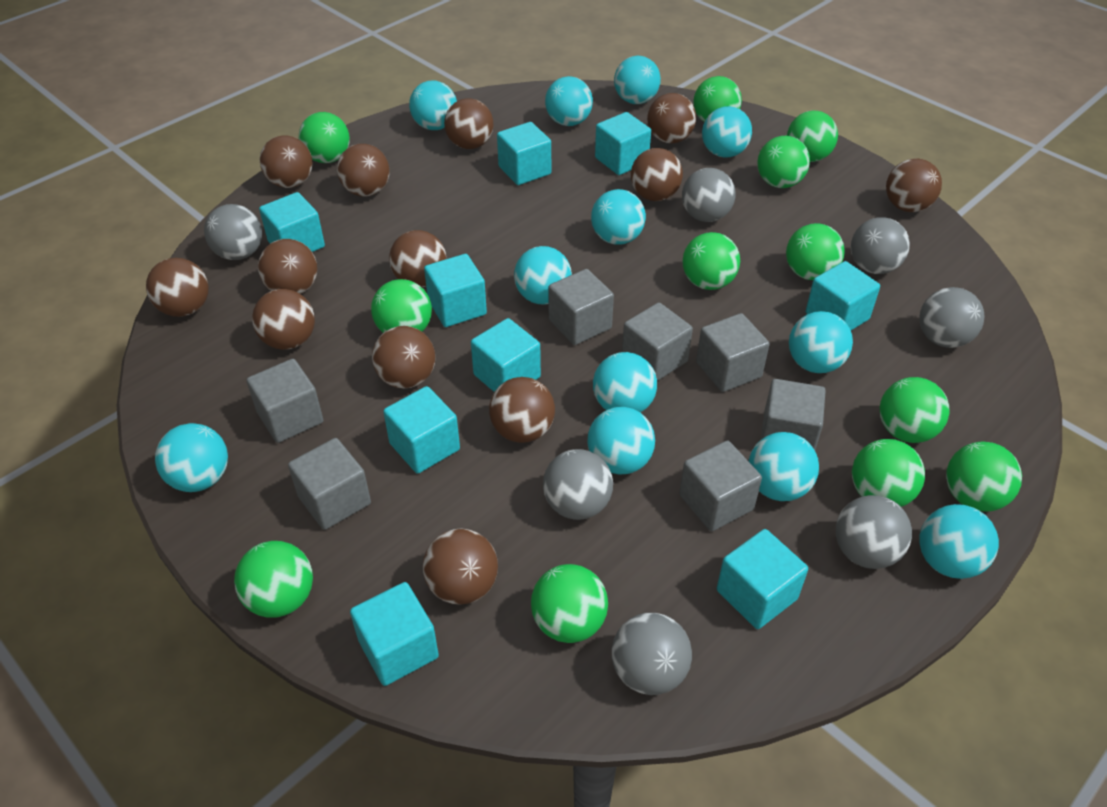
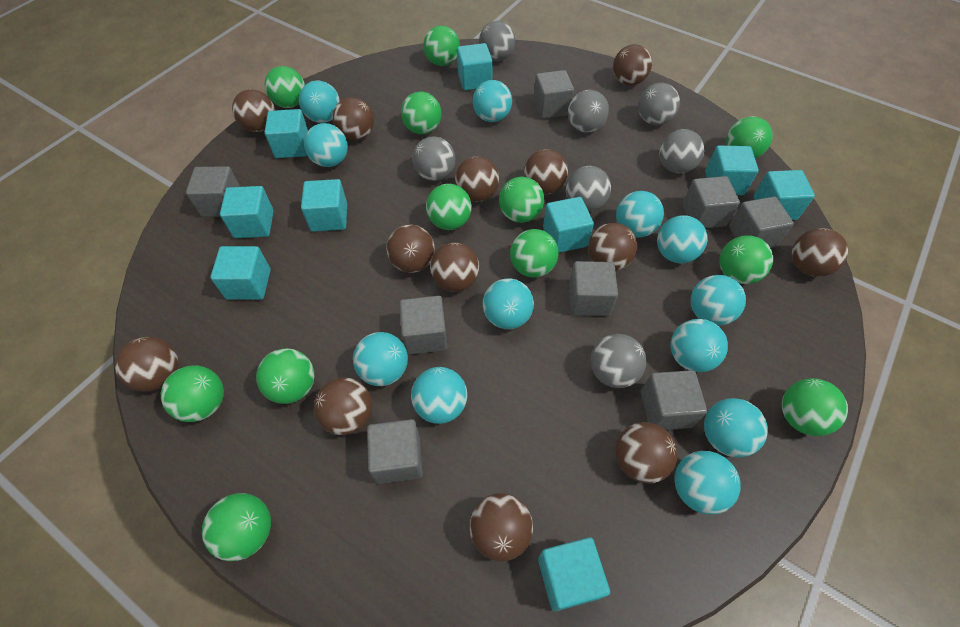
grey cube: [246,359,323,443] [288,438,371,530] [549,269,614,345] [622,302,693,381] [679,441,762,531] [696,313,770,392] [761,379,826,450] = 7 -> [186,166,240,217] [367,419,423,484] [399,296,447,355] [533,70,574,119] [569,261,618,316] [641,370,707,430] [683,176,740,228] [729,196,794,248] = 8

